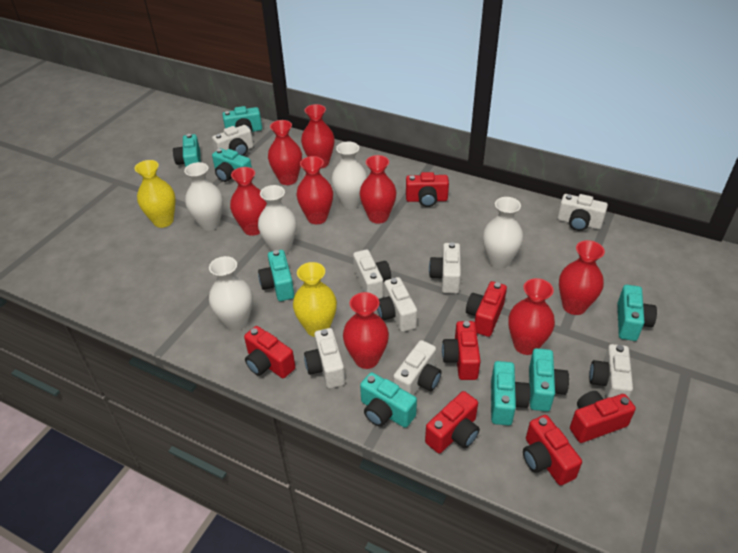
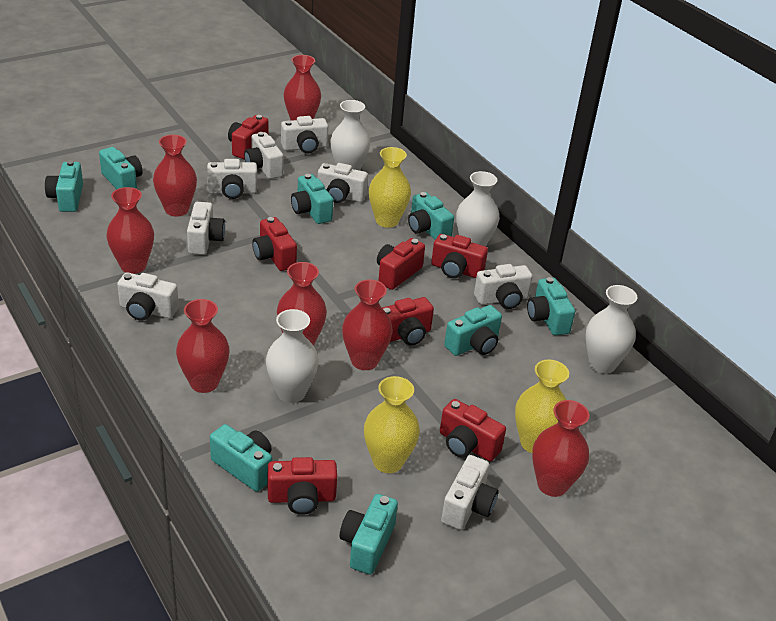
red vase: [230,167,267,236] [268,120,302,185] [297,156,333,224] [301,104,335,168] [343,292,389,369] [360,155,396,224] [508,278,555,355] [559,240,605,315] = 8 -> [106,187,154,274] [153,135,197,217] [176,299,230,393] [277,262,327,346] [284,55,321,121] [342,279,393,370] [532,400,590,497] = 7
white vase: [184,162,223,231] [209,256,253,331] [258,185,297,254] [331,142,367,209] [483,197,523,269] = 5 -> [266,309,319,403] [330,100,370,171] [456,171,500,246] [585,285,637,374] = 4
yellow vase: [135,160,176,228] [293,262,337,337] = 2 -> [364,376,420,473] [369,147,411,228] [515,360,569,453] = 3

